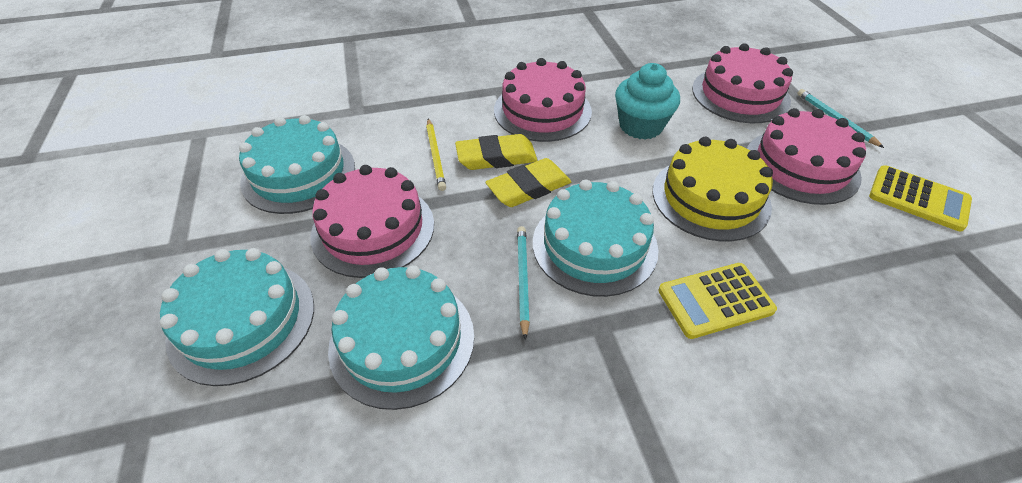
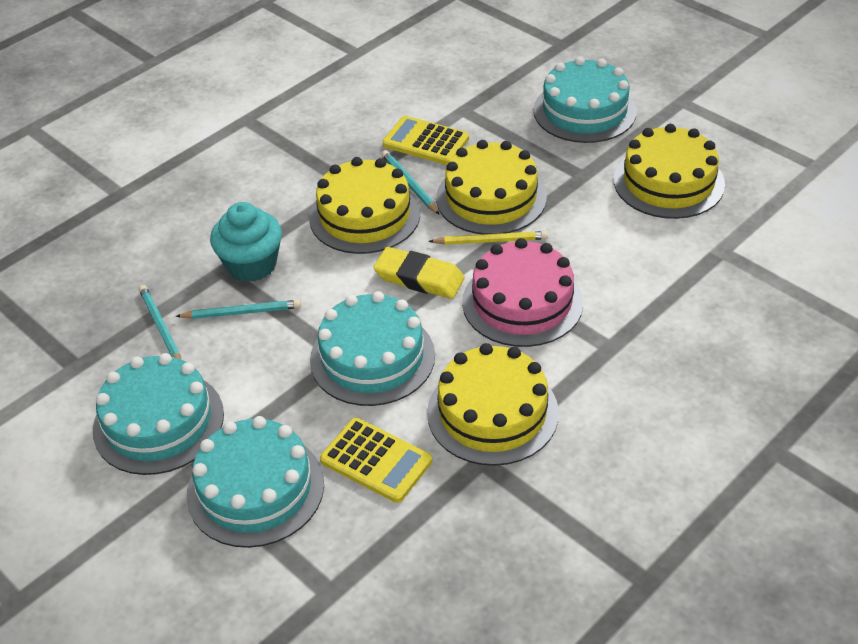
pink cake: [310,165,434,278] [494,58,592,142] [692,43,793,123] [747,108,866,205] = 4 -> [462,238,583,347] = 1
turquoise pencil: [517,226,530,340] [797,89,884,148] = 2 -> [139,285,181,359] [175,300,301,319] [382,150,440,215] = 3
yellow cake: [653,137,773,241] = 1 -> [309,157,420,254] [427,343,559,466] [436,140,547,234] [614,124,725,219] = 4
yellow eraser: [455,134,538,170] [485,158,571,207] = 2 -> [373,247,465,299] = 1

